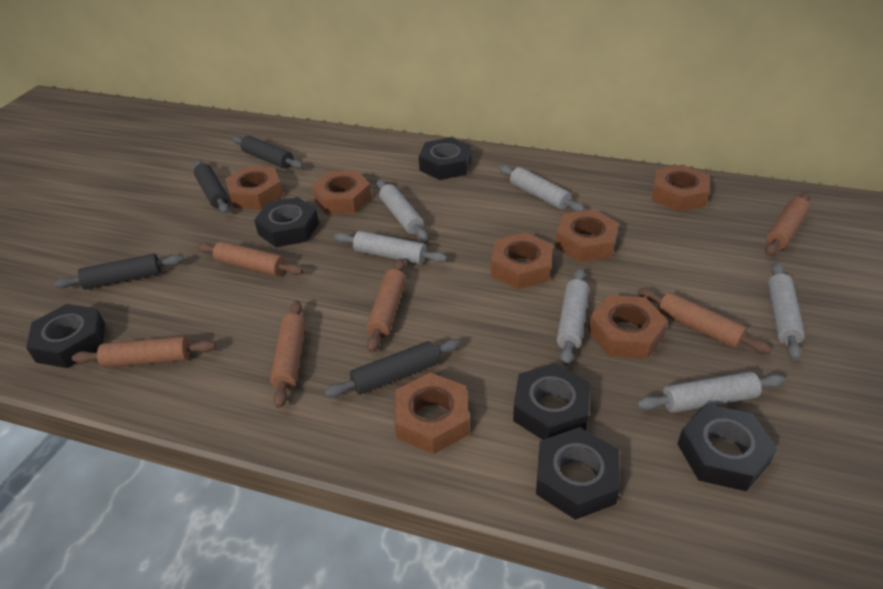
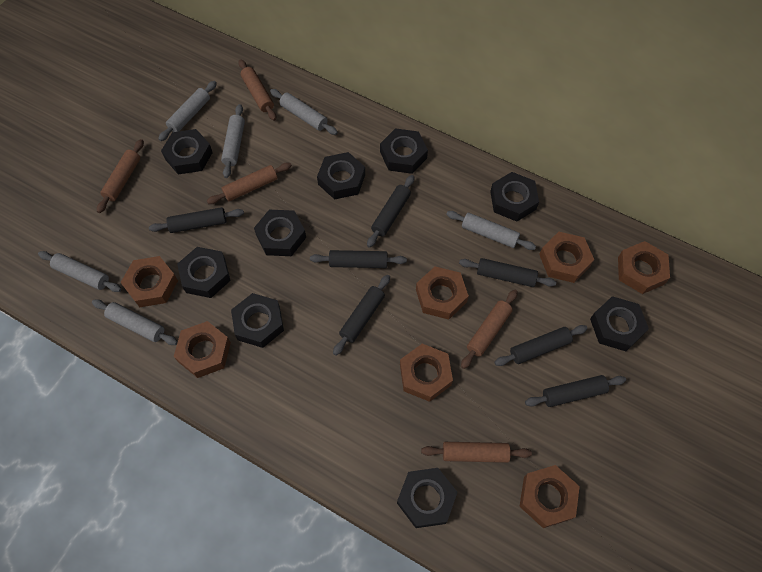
black nut: [26,304,105,368] [254,197,319,247] [419,137,472,180] [513,363,590,440] [536,427,620,520] [678,404,777,491] = 6 -> [161,129,213,174] [177,247,231,298] [231,293,284,348] [254,210,306,256] [317,152,365,200] [380,128,428,174] [397,468,458,528] [490,172,539,222] [590,296,649,351] = 9
black rolling pin: [54,254,184,289] [194,160,229,214] [232,135,303,169] [324,339,461,398] = 4 -> [149,207,244,233] [310,250,407,268] [333,275,390,356] [367,175,414,248] [459,258,556,287] [494,325,588,366] [525,375,626,407] = 7
brown rolling pin: [72,336,216,368] [197,241,303,276] [270,301,306,408] [367,259,406,353] [637,288,772,354] [765,192,810,256] = 6 -> [97,139,144,213] [207,163,292,204] [238,59,276,121] [421,442,532,463] [461,289,518,369] = 5

